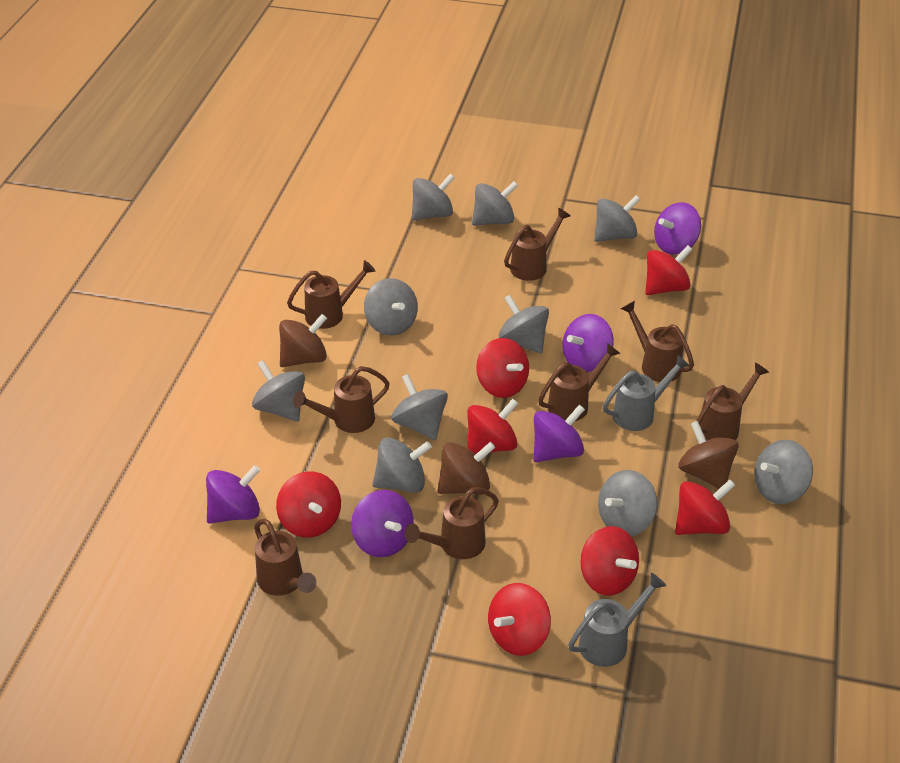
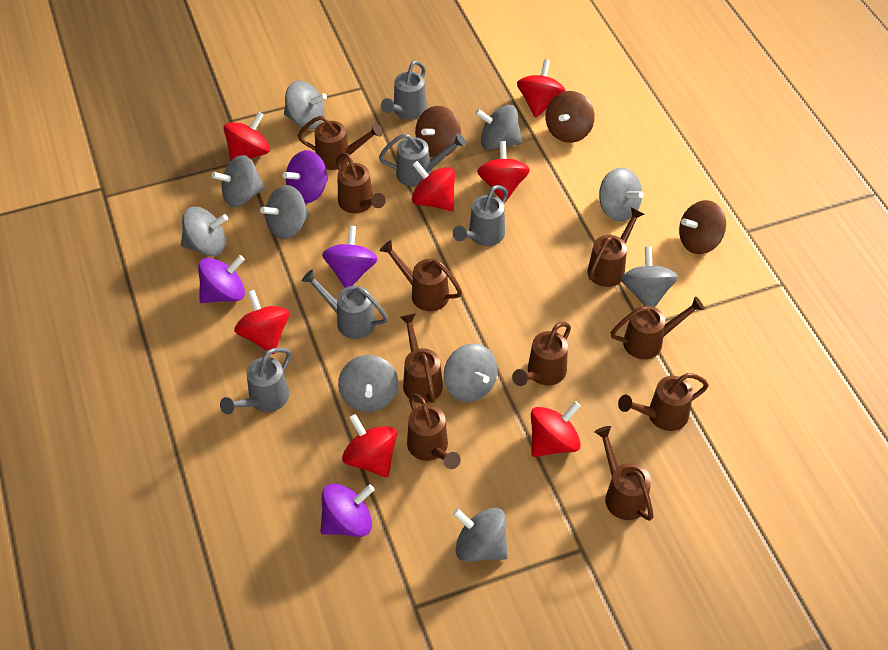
brown watering can: [254,519,316,596] [287,260,375,329] [293,366,390,433] [405,487,499,559] [504,208,571,281] [538,343,621,421] [621,301,694,382] [697,362,769,441] = 8 -> [298,116,383,170] [336,153,386,213] [380,240,462,311] [400,313,443,403] [407,393,461,469] [512,322,571,386] [588,208,644,287] [594,426,654,521] [611,296,705,359] [618,373,709,431] = 10
grey watering can: [568,572,666,667] [603,355,690,431] = 2 -> [220,348,291,414] [302,269,388,339] [379,133,466,187] [381,60,427,120] [453,185,508,246] = 5
purple spinning top: [206,465,260,524] [351,490,414,557] [534,405,585,462] [562,314,614,372] [654,202,701,254] = 5 -> [198,255,245,303] [283,150,328,204] [320,483,375,537] [322,225,378,288] = 4

